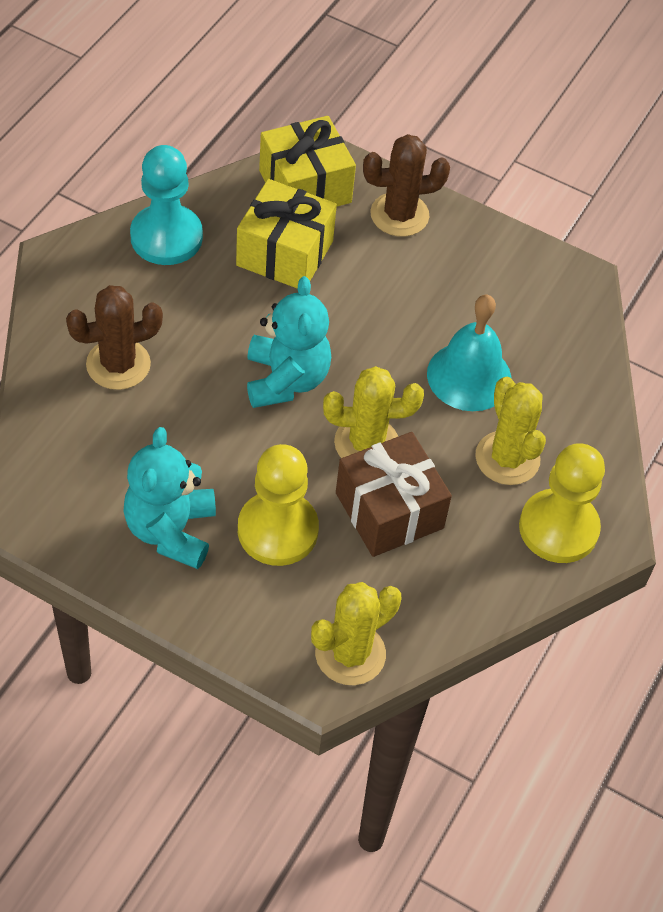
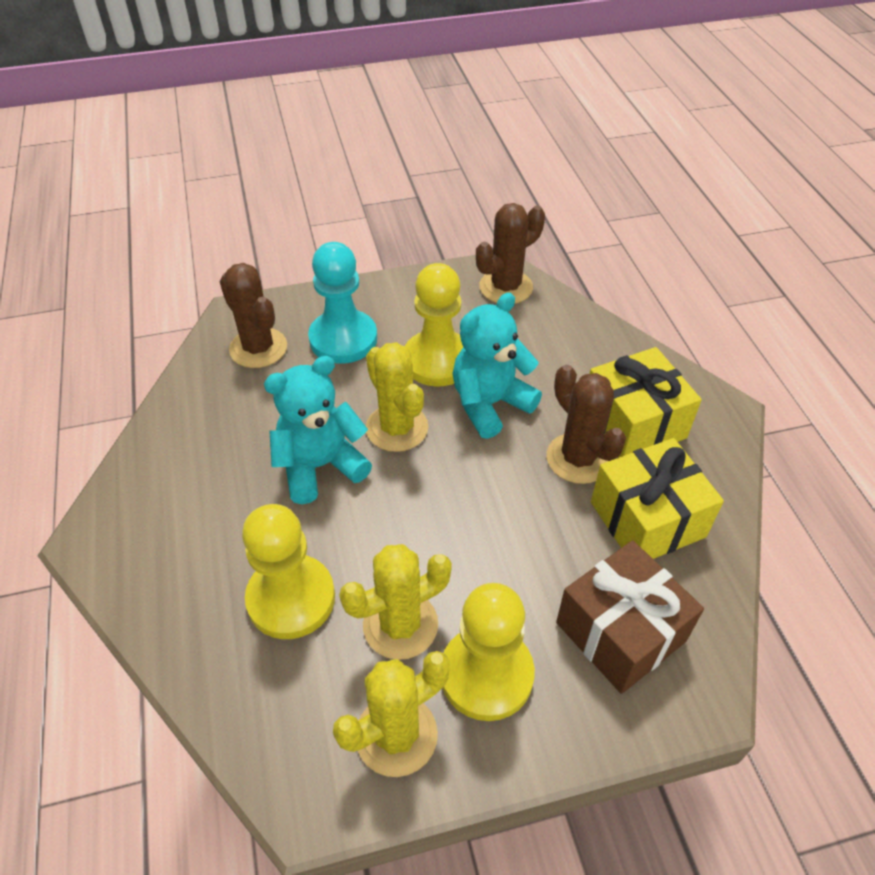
brown cactus: [66,285,163,390] [363,134,450,237] = 2 -> [220,263,287,368] [476,203,545,304] [547,365,626,484] = 3
turquoise bell: [427,295,511,411] = 1 -> none = 0
yellow pawn: [238,444,319,566] [519,443,605,563] = 2 -> [242,504,335,639] [405,263,463,386] [443,583,535,721] = 3

